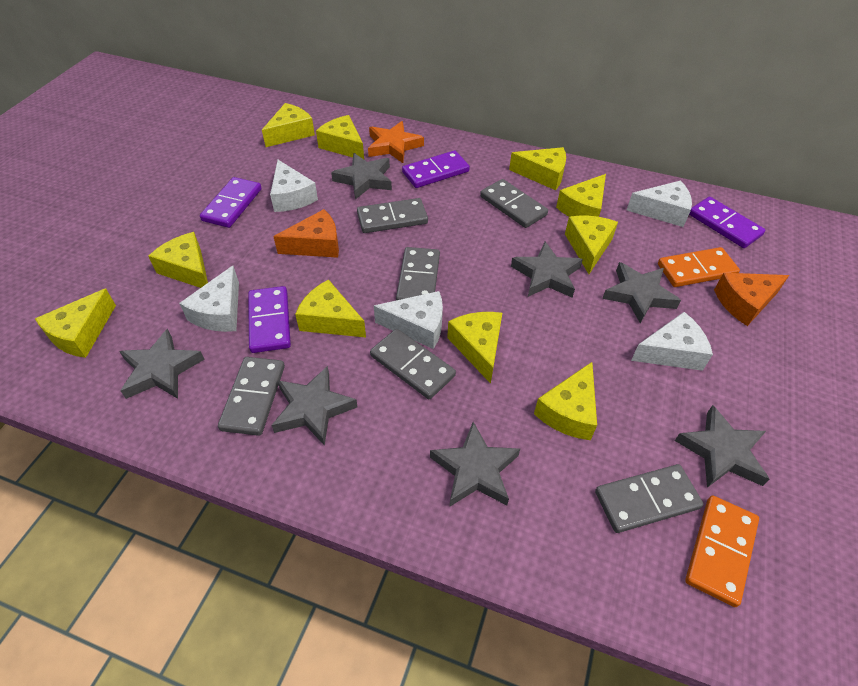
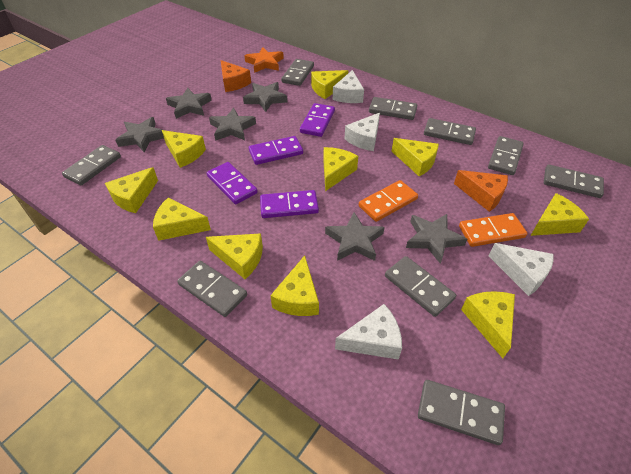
grey domino: [218,357,285,436] [357,198,428,233] [370,329,456,399] [396,247,440,300] [480,179,548,228] [595,464,703,533] = 6 -> [62,145,121,186] [177,261,247,317] [281,59,314,86] [369,97,417,120] [385,256,456,317] [418,380,505,445] [424,118,476,145] [488,136,524,175] [544,165,604,198] = 9
grey star: [119,329,205,399] [271,366,358,446] [331,153,392,200] [430,422,520,507] [511,242,583,298] [602,262,681,323] [675,405,769,488] = 7 -> [115,117,164,152] [166,88,212,119] [209,108,256,141] [243,82,287,112] [325,212,385,261] [406,214,467,264] = 6
white cheese: [179,266,239,332] [270,160,318,212] [374,291,443,349] [627,180,692,227] [631,312,713,371] = 5 -> [333,70,364,103] [335,304,402,360] [344,113,380,151] [489,243,554,296] = 4

